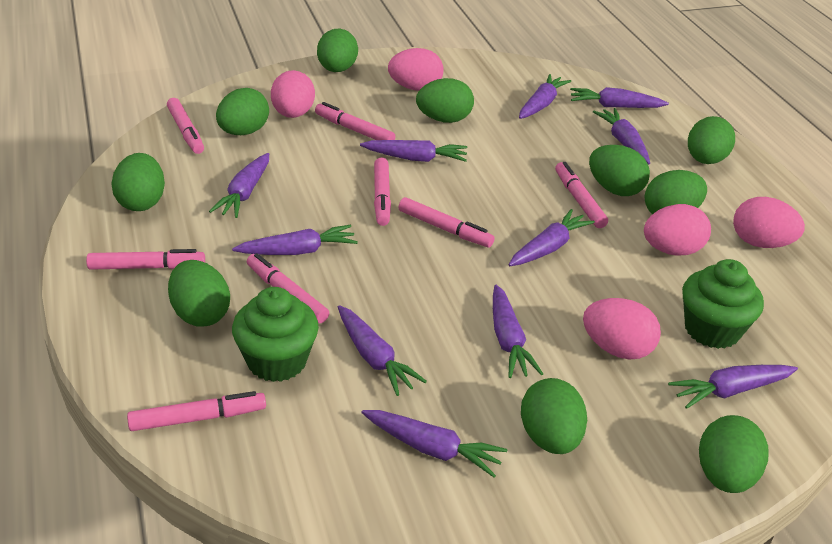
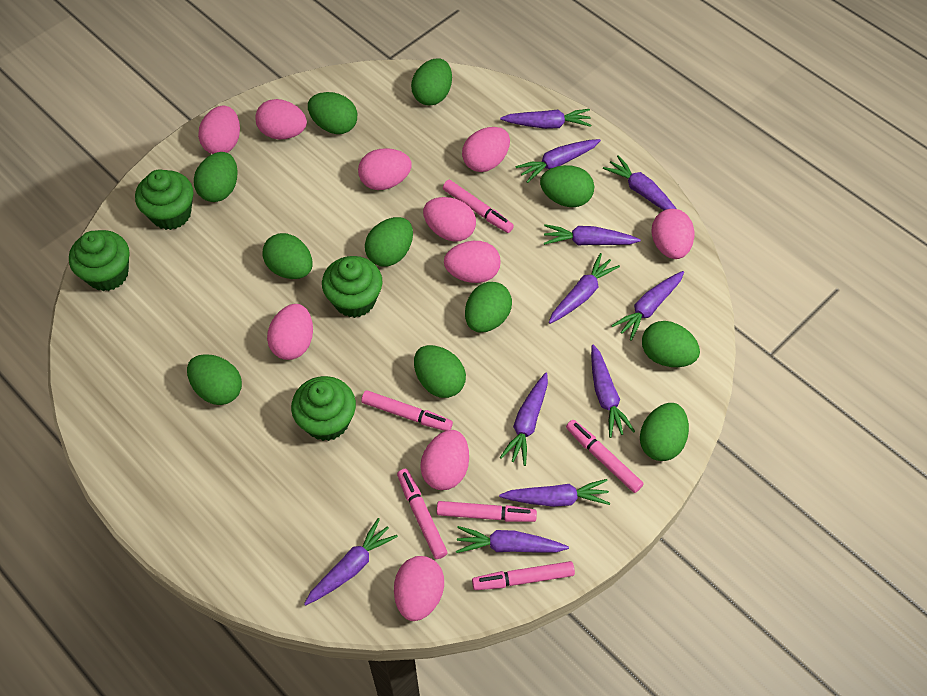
green cupcake: [232,287,319,382] [682,259,764,349] = 2 -> [69,230,129,291] [135,169,193,230] [291,376,356,441] [322,256,382,318] = 4
green egg: [111,153,165,211] [168,260,230,327] [216,88,269,135] [317,29,358,72] [416,78,474,123] [521,378,587,454] [589,145,650,196] [645,170,707,214] [688,116,735,164] [699,415,769,493] = 10 -> [187,354,242,405] [194,152,238,202] [263,233,312,279] [308,92,357,134] [365,217,413,267] [411,58,452,105] [414,345,466,398] [465,282,512,332] [540,165,594,207] [640,403,689,461] [642,321,700,367] = 11
pink egg: [271,70,315,118] [388,48,444,91] [583,298,661,360] [644,204,711,256] [733,197,805,248] = 5 -> [198,106,240,154] [255,99,307,139] [267,304,313,360] [358,148,412,190] [394,556,444,621] [420,430,469,490] [423,197,476,242] [444,241,500,283] [462,127,510,172] [651,209,694,259] = 10
pink marker: [86,249,205,270] [127,391,266,431] [167,98,204,154] [247,253,329,323] [315,102,395,140] [374,157,391,226] [399,197,495,248] [555,162,608,228] = 8 -> [361,390,453,431] [397,469,448,559] [437,501,537,522] [443,180,514,233] [472,561,575,590] [566,420,643,493] = 6

